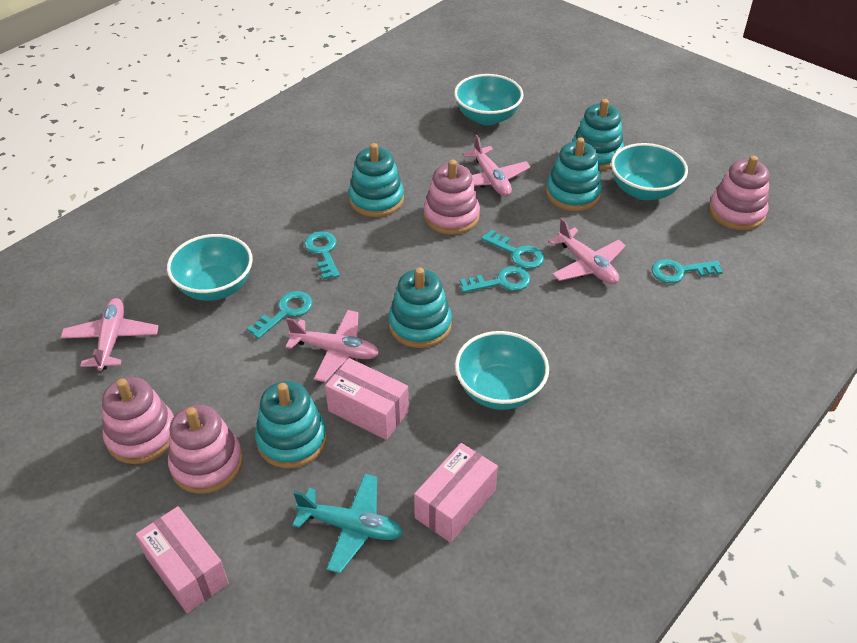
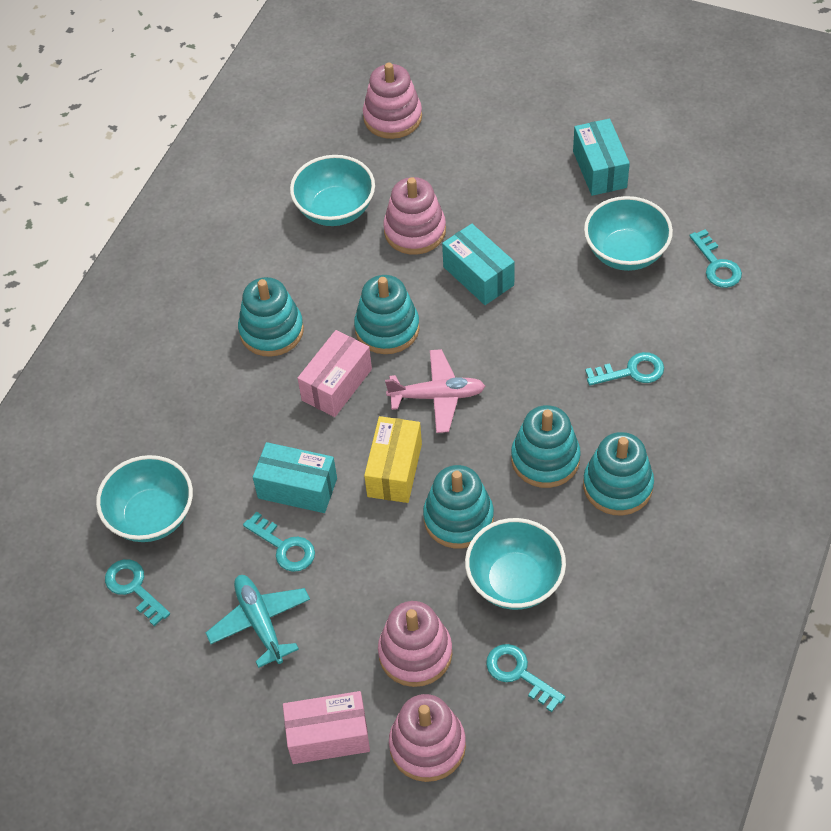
pink box: [136,506,229,613] [325,358,409,440] [414,443,498,543] = 3 -> [283,691,370,764] [298,330,372,417] = 2
pink plane: [60,298,159,371] [285,310,379,382] [462,134,531,196] [548,218,626,284] = 4 -> [385,349,485,433] = 1
turquoise box: none = 0 -> [253,442,337,513] [442,223,515,305] [573,119,630,196] = 3
yellow box: none = 0 -> [364,416,422,503] = 1

